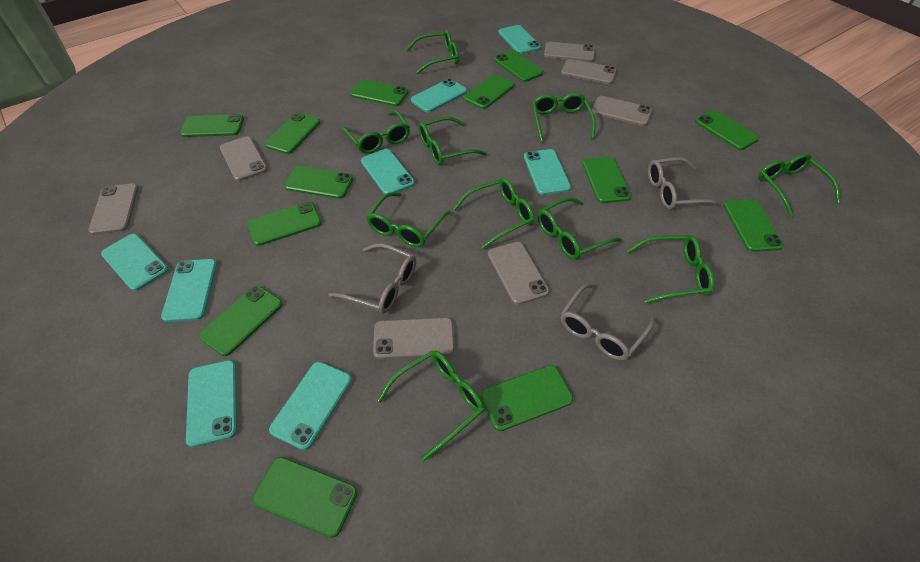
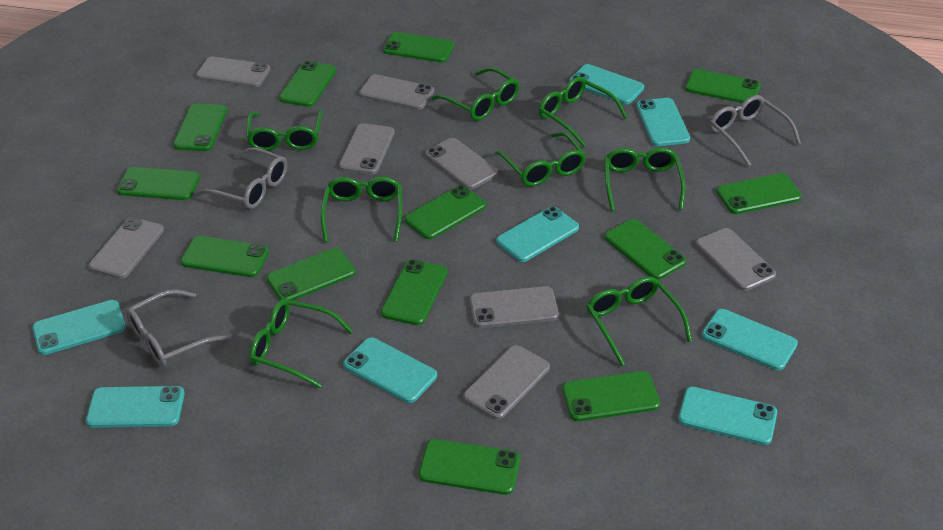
green glasses: [342,110,410,154] [366,192,451,247] [377,350,484,461] [406,30,459,74] [418,116,487,165] [453,178,534,249] [532,93,596,143] [538,197,621,259] [627,235,714,303] [758,153,841,217] = 10 -> [246,110,322,151] [249,299,353,388] [320,176,402,242] [432,67,519,121] [494,132,586,187] [539,77,628,147] [586,277,692,366] [604,147,685,211] = 8
grey phone: [88,183,139,235] [220,136,268,181] [373,318,454,359] [488,242,549,305] [544,42,595,62] [561,59,617,84] [592,96,652,126] = 7 -> [89,217,164,279] [196,57,271,87] [339,123,395,174] [359,74,434,110] [425,138,498,190] [463,345,550,420] [470,286,559,328] [696,228,776,291] = 8

